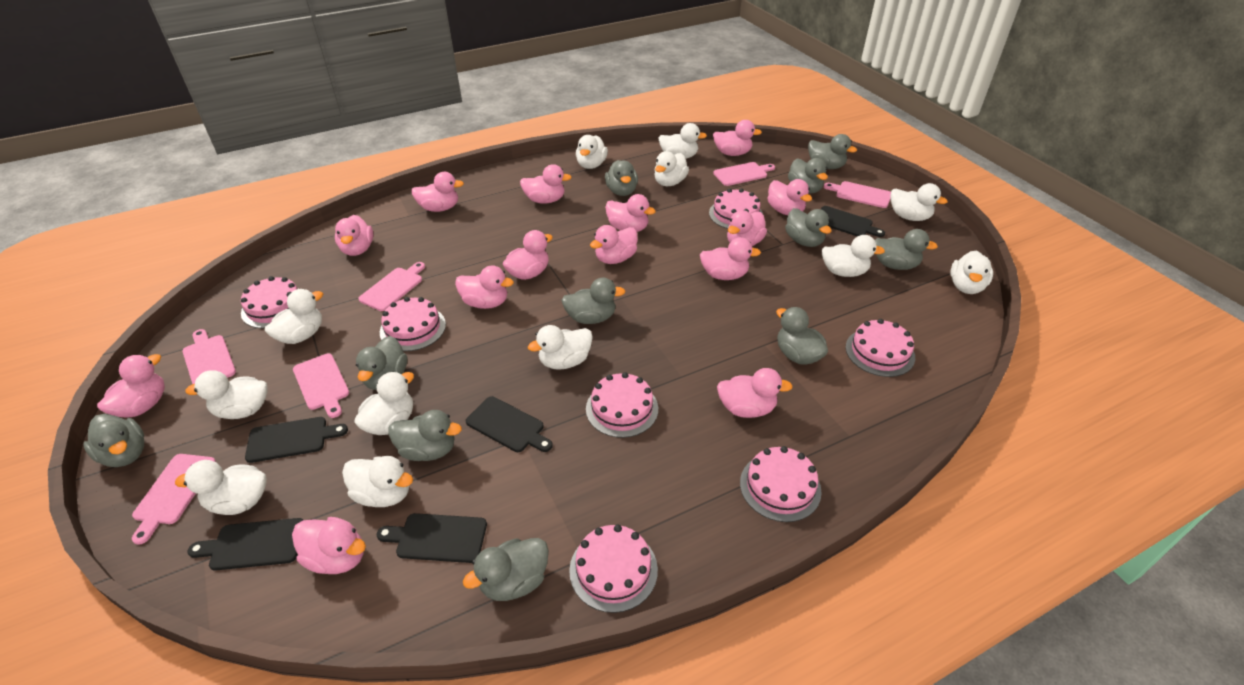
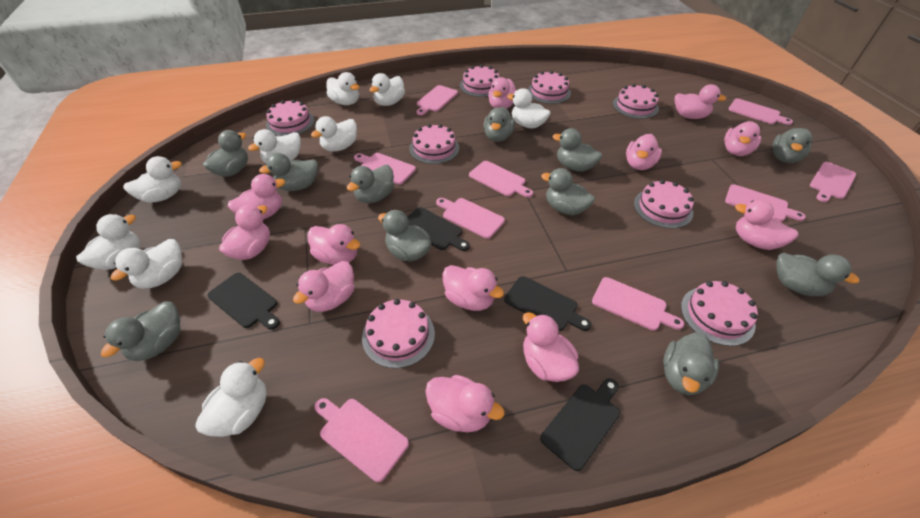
black cutting board: [187,518,303,571] [245,417,348,463] [377,513,487,563] [466,396,553,452] [821,206,885,237] = 5 -> [207,273,280,330] [407,207,470,251] [504,276,592,331] [540,378,620,471] = 4
pink cake: [241,276,298,328] [380,297,446,351] [569,524,658,613] [586,372,658,438] [709,189,763,229] [740,446,822,522] [846,319,915,377] = 7 -> [266,99,314,136] [362,299,435,368] [409,124,459,164] [460,65,499,97] [528,71,571,104] [613,84,659,119] [634,180,694,229] [681,281,758,346] = 8
pink cutting board: [132,454,216,544] [182,329,236,384] [293,353,349,418] [358,262,425,311] [713,162,775,186] [824,181,891,208] = 6 -> [315,398,409,482] [354,153,416,184] [417,85,458,115] [436,198,505,239] [469,161,533,197] [592,277,684,331] [725,184,806,221] [729,98,793,125] [810,162,856,202] = 9
pink duck: [97,354,165,418] [292,517,366,574] [335,215,373,256] [411,172,464,212] [455,265,514,309] [503,230,553,280] [520,164,572,204] [590,225,638,264] [605,194,656,232] [700,237,761,280] [713,120,762,156] [717,368,793,418] [727,210,767,246] [767,179,812,215] = 14 -> [219,205,270,260] [228,174,285,219] [293,261,354,312] [307,224,360,265] [426,375,505,432] [442,265,504,311] [488,77,517,109] [523,312,579,382] [626,134,662,170] [674,84,726,119] [724,121,761,156] [735,200,798,250] = 12
white duck: [175,460,267,515] [185,370,268,419] [265,289,323,344] [342,456,413,507] [354,372,414,435] [528,325,593,370] [576,135,608,169] [654,151,689,186] [659,123,707,159] [822,235,885,277] [891,183,948,221] [950,251,993,294] = 12 -> [76,214,140,270] [111,239,182,289] [123,156,182,203] [195,358,267,437] [248,129,301,164] [311,116,357,152] [326,72,360,105] [370,73,405,106] [507,88,550,129] = 9

